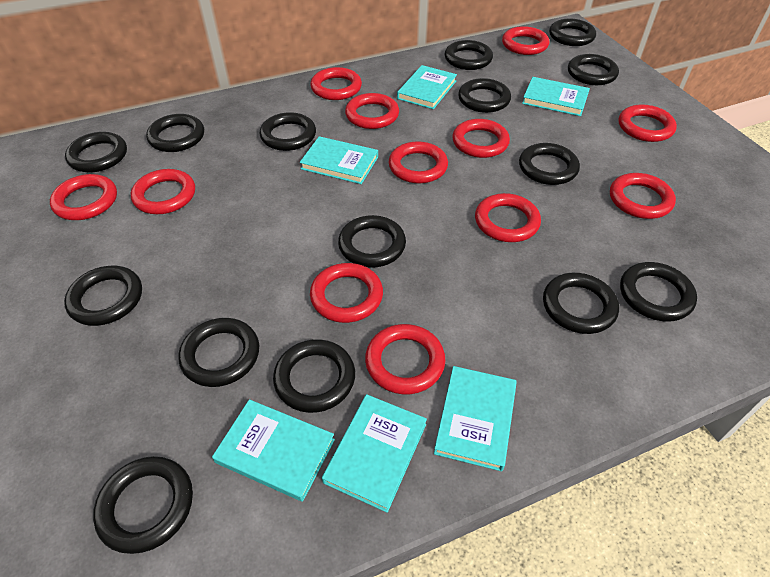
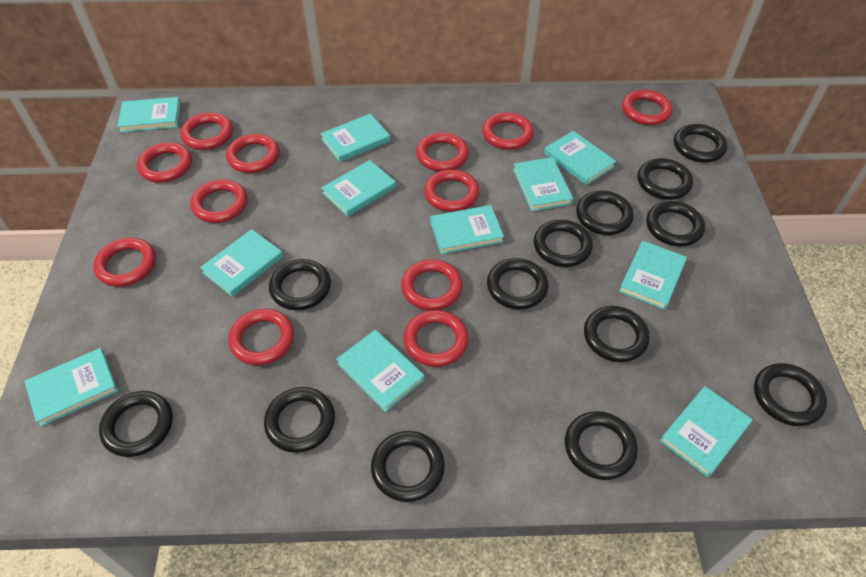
black ring: [64,266,142,326] [65,132,127,172] [93,456,193,554] [146,114,204,152] [178,318,259,387] [259,112,316,151] [273,339,355,413] [338,215,406,268] [445,40,493,70] [458,78,511,113] [519,143,580,185] [543,273,619,334] [549,19,596,46] [568,54,619,85] [620,262,697,322] = 15 -> [99,391,173,457] [264,387,335,453] [269,259,331,310] [371,431,445,502] [487,258,549,309] [534,220,593,267] [565,411,638,480] [576,191,634,235] [584,306,650,362] [638,158,693,200] [646,201,705,247] [674,124,727,162] [754,363,827,426] = 13
turquoise book: [212,399,335,501] [300,136,378,184] [322,394,427,513] [397,65,457,109] [434,366,517,471] [522,77,590,116] = 6 -> [24,348,118,426] [117,97,181,132] [200,229,283,297] [320,114,390,162] [321,160,396,217] [336,330,424,412] [430,205,504,254] [513,157,573,211] [544,131,616,185] [619,241,687,310] [660,386,753,477] = 11

